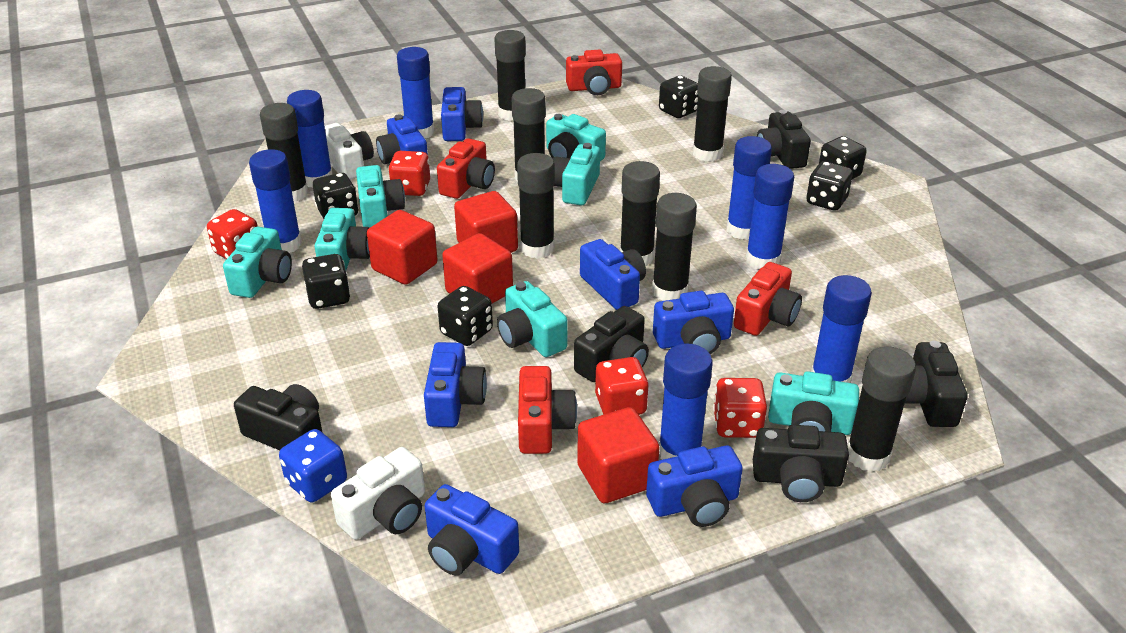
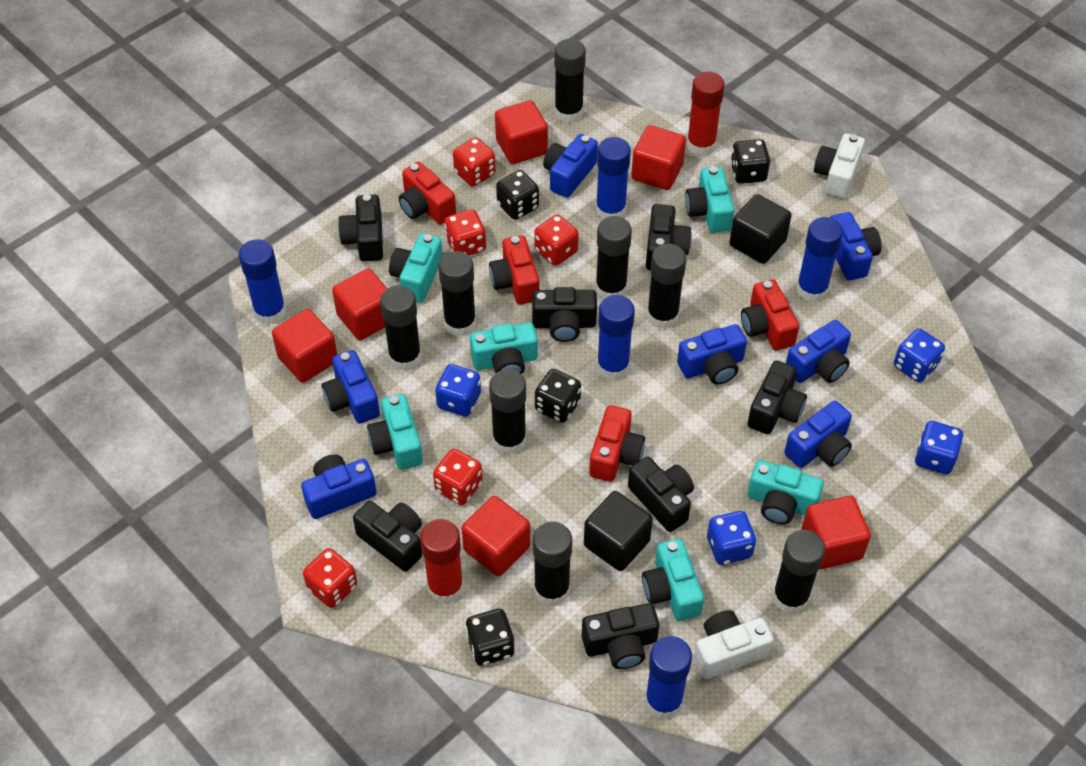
black camera: [234,384,323,450] [574,306,649,382] [753,425,849,502] [757,110,811,169] [905,341,968,427] = 5 -> [338,194,383,261] [353,501,422,572] [532,287,597,342] [582,603,659,669] [628,457,694,532] [646,204,692,270] [748,360,807,434] = 7
black cube: none = 0 -> [584,491,653,571] [730,194,792,264] = 2
black dice: [302,254,350,309] [313,173,358,219] [438,286,493,346] [659,76,698,118] [806,161,853,211] [819,136,866,179] = 6 -> [466,609,514,666] [496,170,539,220] [535,369,581,423] [730,139,770,184] = 4
blue dice: [279,429,347,502] = 1 -> [435,364,481,416] [707,511,756,565] [894,328,945,382] [915,421,964,474] = 4
blue glue stick: [249,149,302,253] [287,90,333,187] [397,47,434,138] [659,343,713,460] [726,136,772,240] [745,164,794,269] [811,275,872,383] = 7 -> [239,239,286,325] [596,137,631,220] [597,295,635,380] [645,636,692,719] [796,217,843,302] = 5
red cube: [367,210,438,285] [442,233,513,303] [454,191,518,253] [577,407,660,503] = 4 -> [272,309,337,383] [332,268,388,340] [462,496,530,576] [495,100,548,164] [631,125,686,190] [801,496,871,569] = 6
red dice: [207,209,258,259] [388,151,430,196] [595,357,649,415] [713,378,767,438] = 4 -> [303,548,357,608] [433,449,483,505] [444,209,486,256] [453,137,496,187] [534,215,579,266] = 5
red glue stick: none = 0 -> [420,519,464,603] [687,72,725,156] = 2
turquoise camera: [223,227,292,298] [315,208,370,270] [356,165,405,228] [497,281,567,357] [546,114,606,161] [553,143,600,205] [768,371,859,435] = 7 -> [367,394,423,470] [389,233,443,303] [470,322,538,375] [642,539,704,621] [685,167,734,233] [748,460,824,524] = 6

